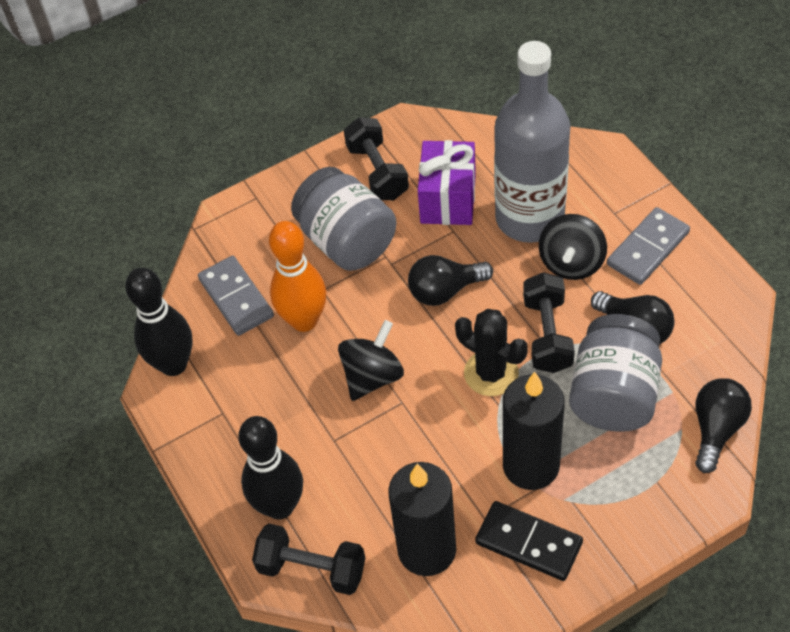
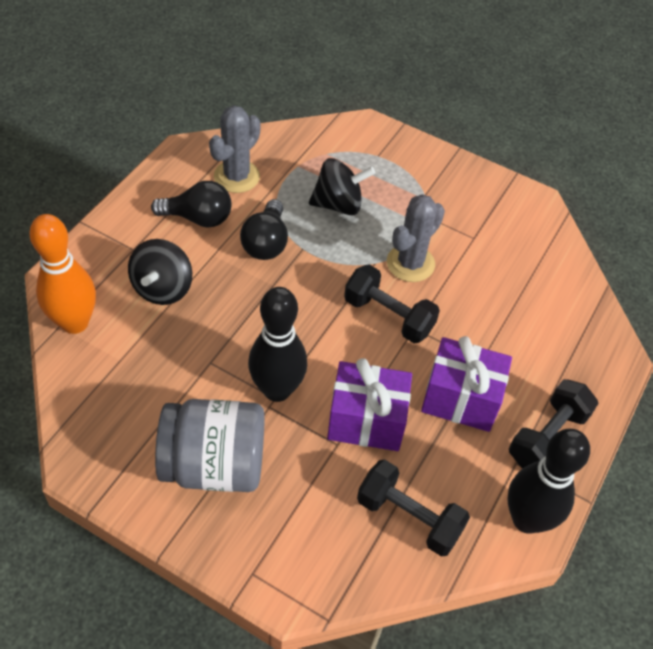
black cactus: [455,309,528,396] = 1 -> none = 0
black candle: [388,462,456,576] [503,372,565,490] = 2 -> none = 0
black domino: [475,501,583,581] = 1 -> none = 0
black light bulb: [408,255,493,306] [591,291,675,345] [695,378,752,473] = 3 -> [151,181,232,228] [240,199,288,260] = 2
grey bottle: [494,41,570,243] = 1 -> none = 0
grey cactus: none = 0 -> [209,105,261,193] [387,194,445,282] = 2
grey domino: [198,256,274,336] [607,207,690,285] = 2 -> none = 0
grey jar: [291,167,396,271] [569,314,662,432] = 2 -> [155,399,265,492] = 1
purple gift: [418,140,476,225] = 1 -> [327,358,412,451] [421,336,512,432] = 2

